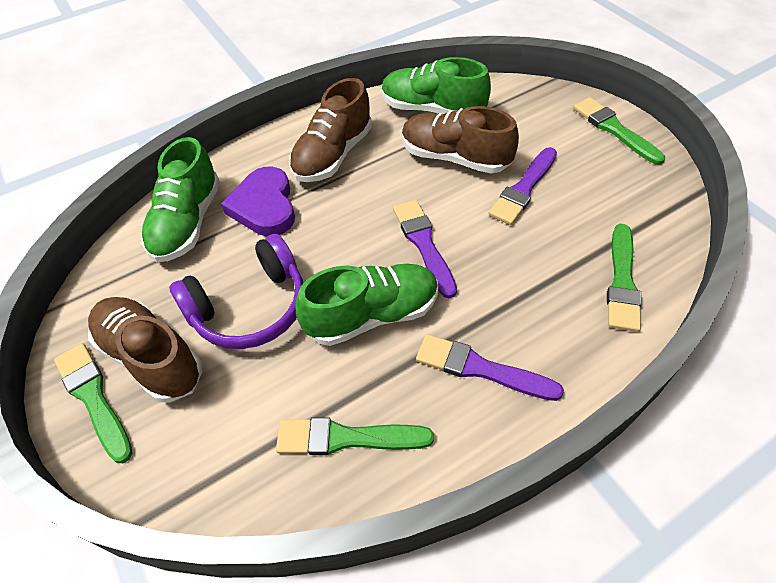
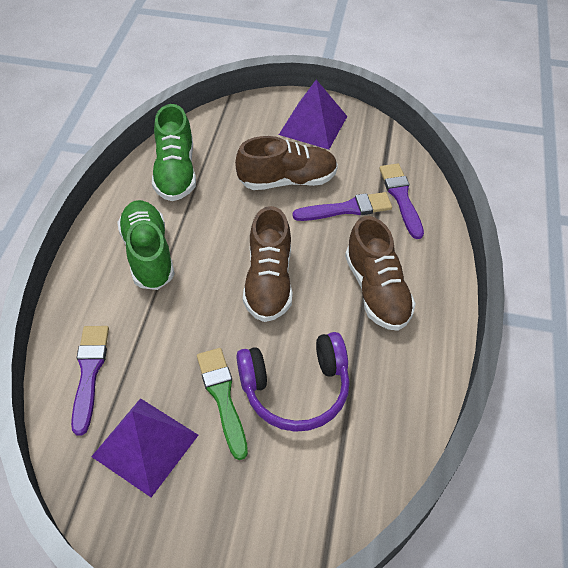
green brush: [54,343,133,463] [276,418,434,455] [573,97,665,165] [607,224,642,332] = 4 -> [197,348,248,460] = 1
green shoe: [141,137,220,262] [295,264,438,346] [382,57,491,114] = 3 -> [117,200,175,290] [152,104,196,201] = 2
purple heart: [221,167,295,237] = 1 -> none = 0
purple pyramid: none = 0 -> [91,398,198,497] [279,80,347,150] = 2

